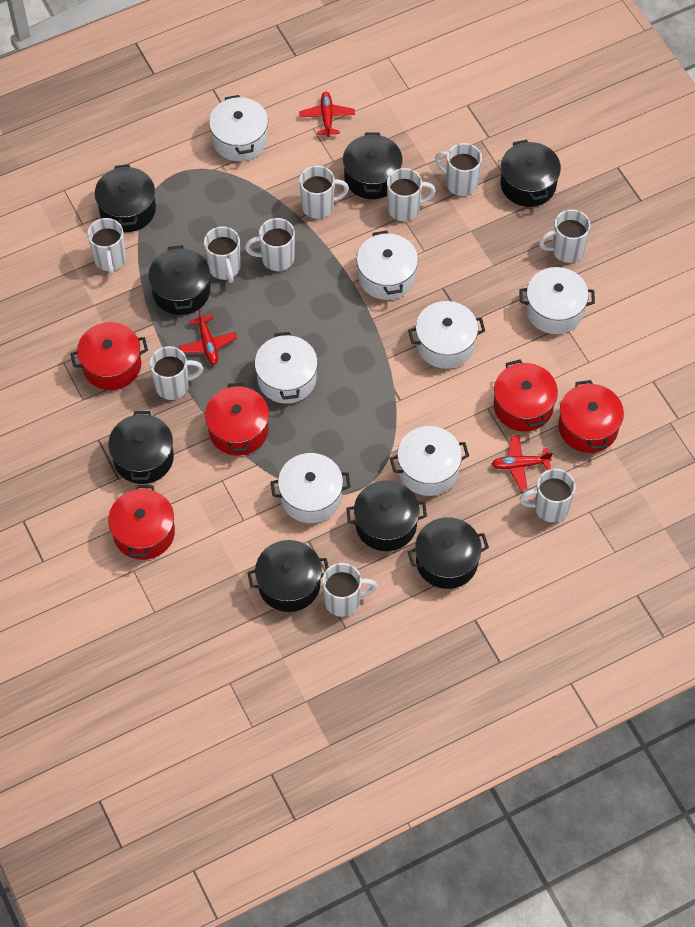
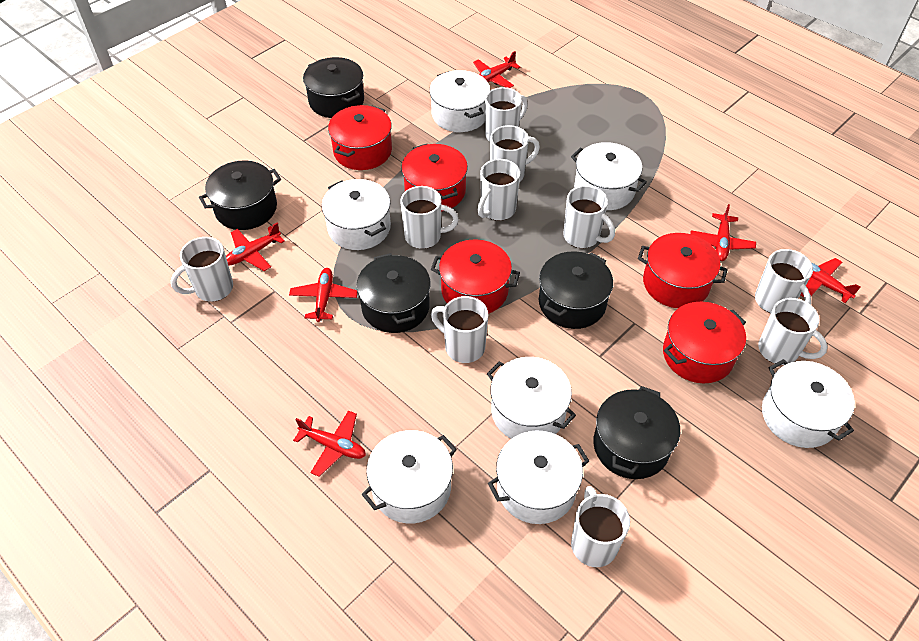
black pot: [95,164,156,232] [108,411,174,484] [148,245,210,315] [248,540,329,612] [343,133,403,199] [346,481,427,551] [408,517,489,589] [500,140,561,207] = 8 -> [199,161,281,230] [303,57,364,118] [356,253,430,333] [539,251,613,329] [593,386,680,479] = 5
red plane: [179,309,237,364] [299,92,355,137] [491,435,553,490] = 3 -> [226,223,285,271] [289,268,357,322] [293,410,366,477] [473,51,520,88] [690,204,756,261] [801,258,861,303] = 6

